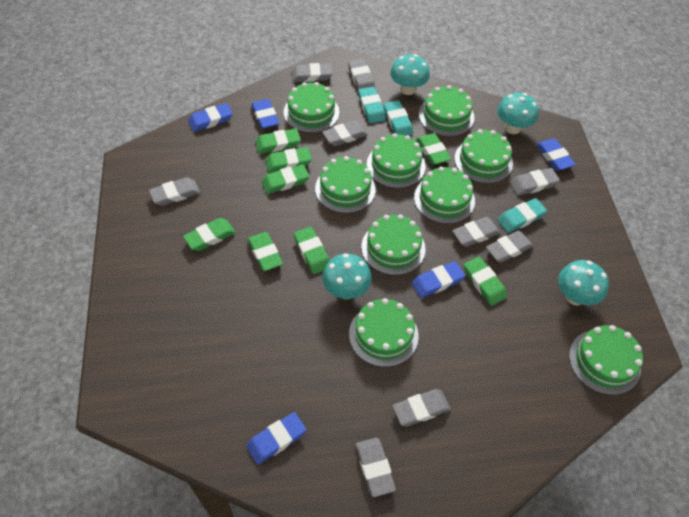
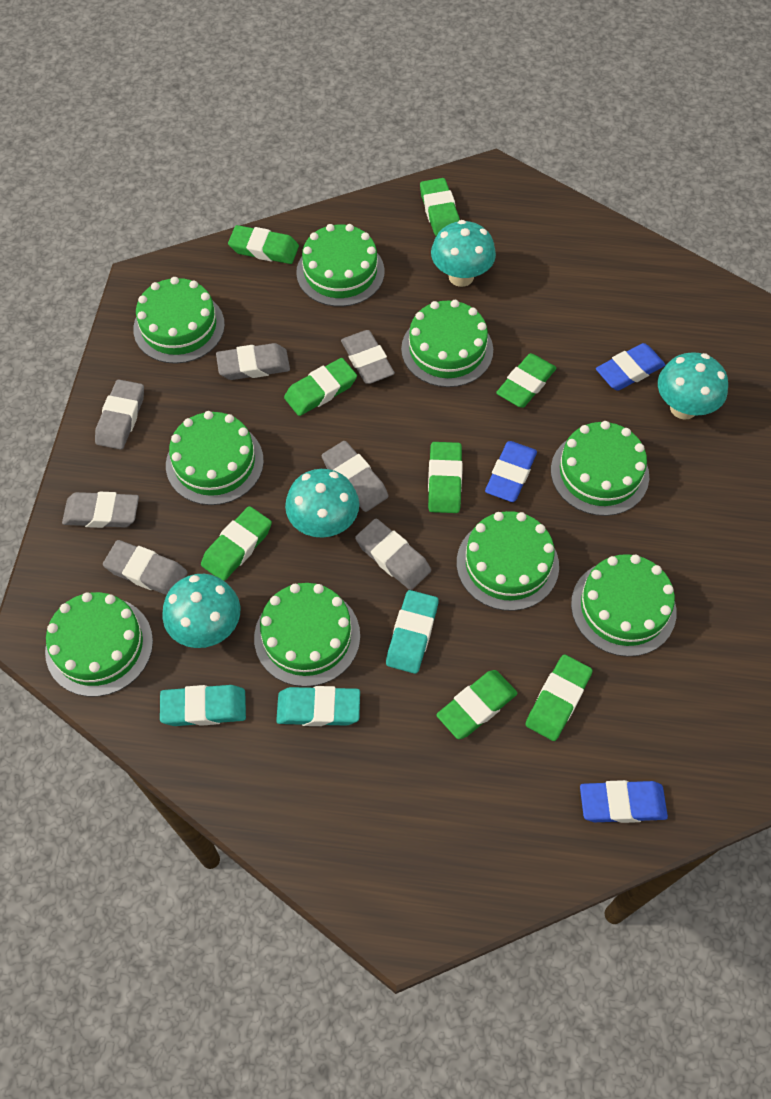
blue eraser: [188,103,233,132] [246,412,306,464] [251,99,279,129] [412,261,465,298] [536,139,576,170] = 5 -> [485,441,537,502] [580,780,668,823] [596,343,665,391] = 3
grey eraser: [149,177,200,206] [291,63,333,82] [322,121,368,146] [348,59,375,90] [356,438,396,497] [392,389,451,427] [452,217,500,247] [486,231,533,263] [510,168,560,196] = 9 -> [62,492,139,528] [95,379,144,450] [103,540,188,595] [216,343,290,380] [322,441,388,512] [341,330,395,384] [355,519,431,590] = 7

